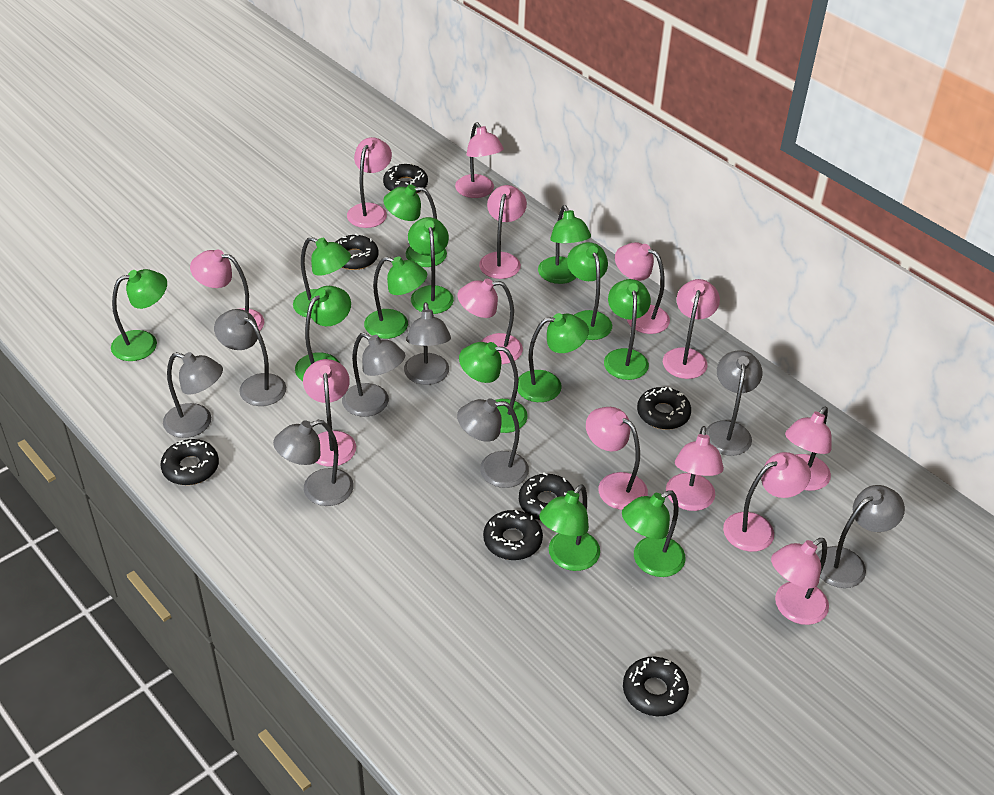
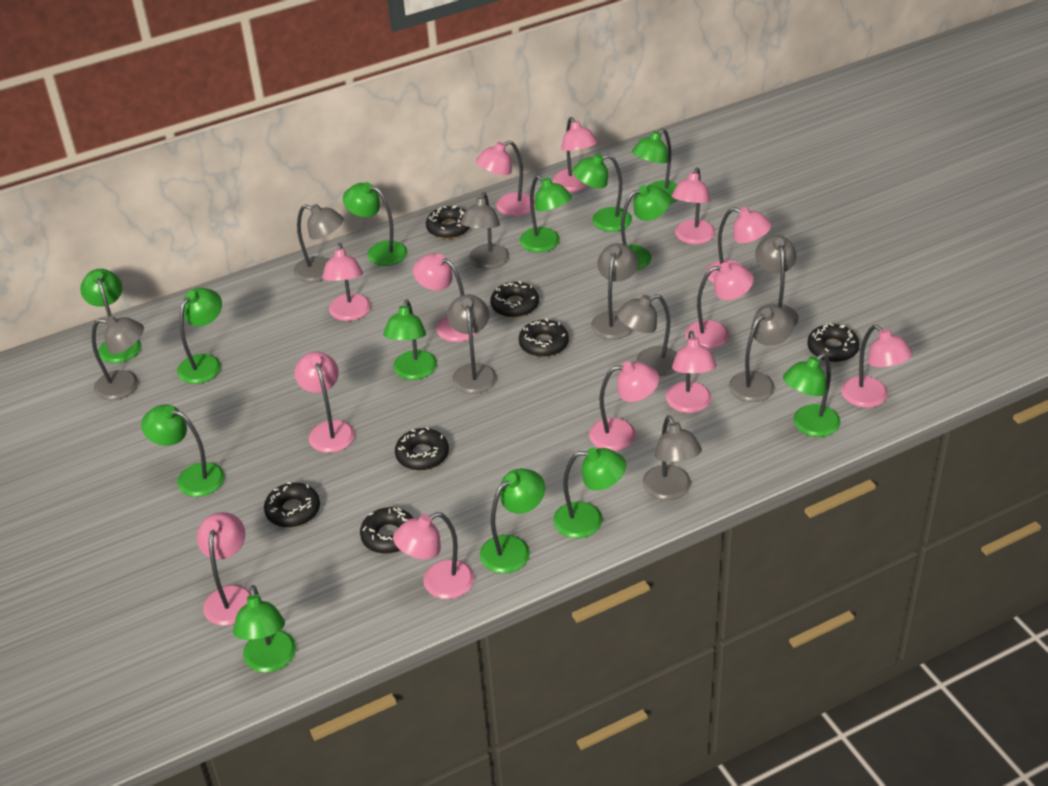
grey lamp: [163,352,223,438] [214,309,286,406] [273,420,354,506] [342,333,406,417] [404,302,451,385] [457,398,529,488] [706,350,763,456] [817,485,905,588] = 8 -> [92,316,144,400] [293,204,344,283] [447,294,497,394] [461,192,509,269] [591,243,638,340] [617,294,677,376] [643,415,702,500] [729,306,794,402] [755,235,799,327] = 9

